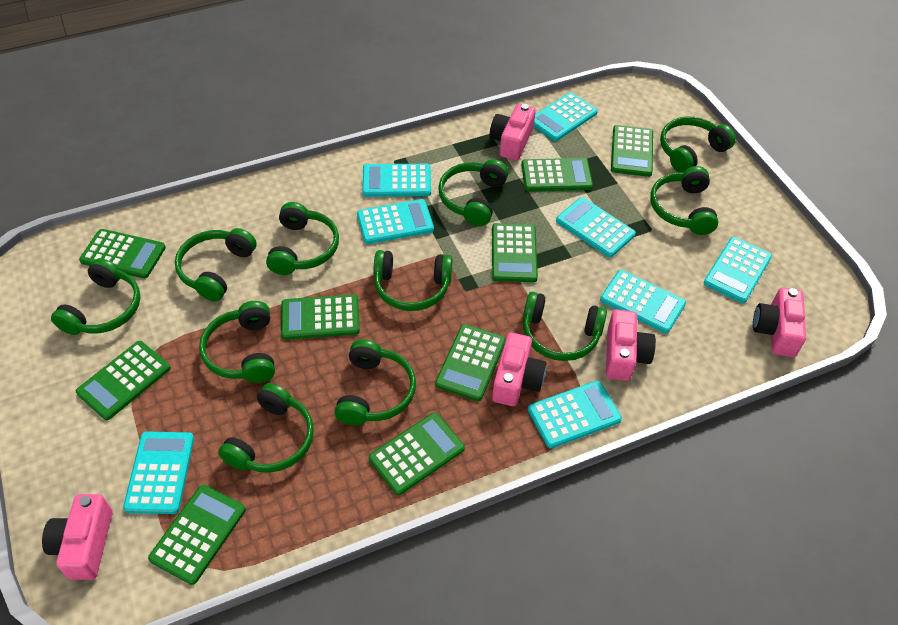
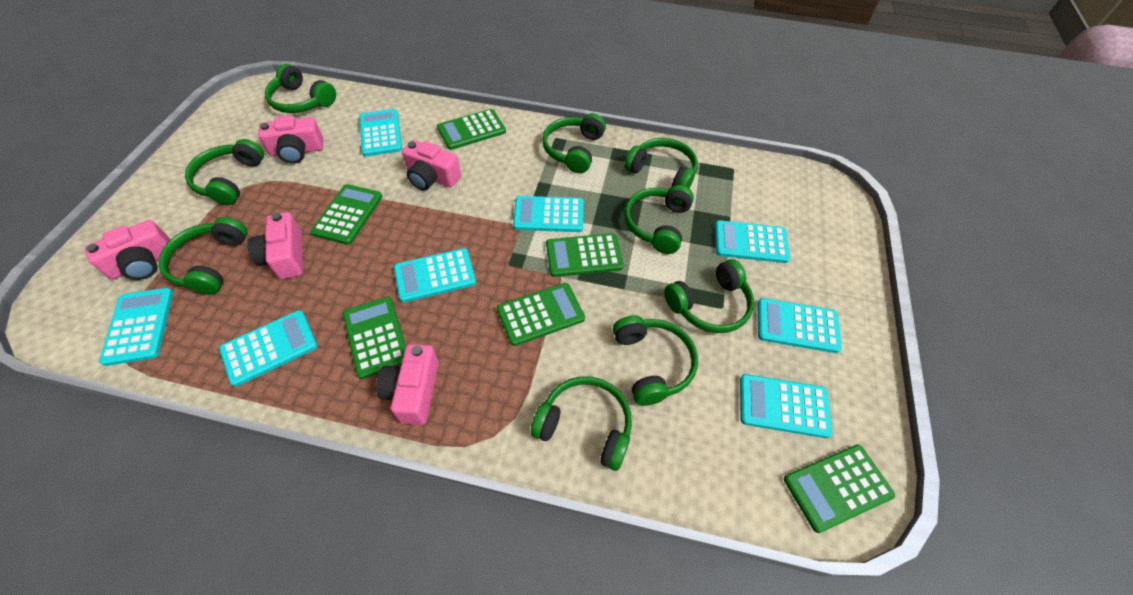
green calculator: [76,341,171,420] [79,229,166,279] [148,485,246,585] [281,294,360,340] [369,413,465,495] [435,324,506,401] [492,223,538,282] [521,158,593,192] [611,125,653,177] = 9 -> [311,184,382,245] [343,297,406,379] [437,109,506,150] [497,283,585,346] [546,233,624,277] [784,444,895,533] = 6
green headphones: [51,258,141,335] [175,228,257,301] [199,301,275,383] [218,383,314,473] [266,202,339,275] [335,339,416,426] [374,250,453,311] [438,159,509,226] [523,292,607,361] [650,166,718,235] [660,116,736,173] = 11 -> [159,217,248,295] [185,139,264,205] [265,64,336,113] [531,376,632,471] [542,113,606,173] [613,315,698,406] [624,138,698,188] [624,185,694,254] [664,259,754,333] = 9

